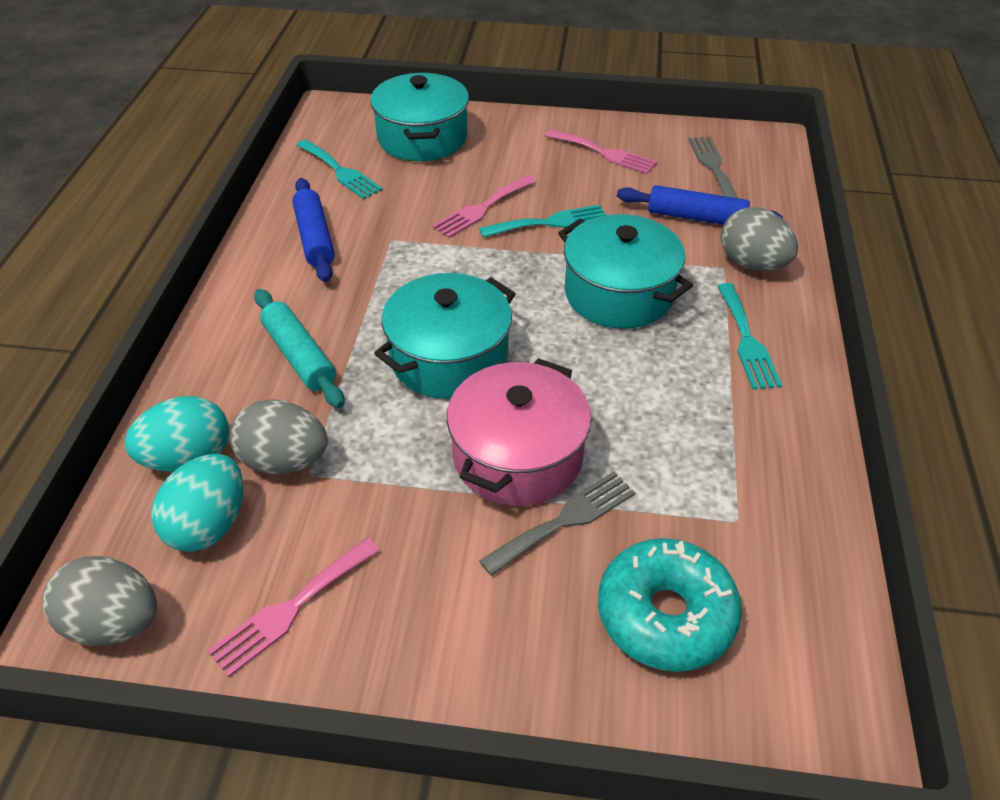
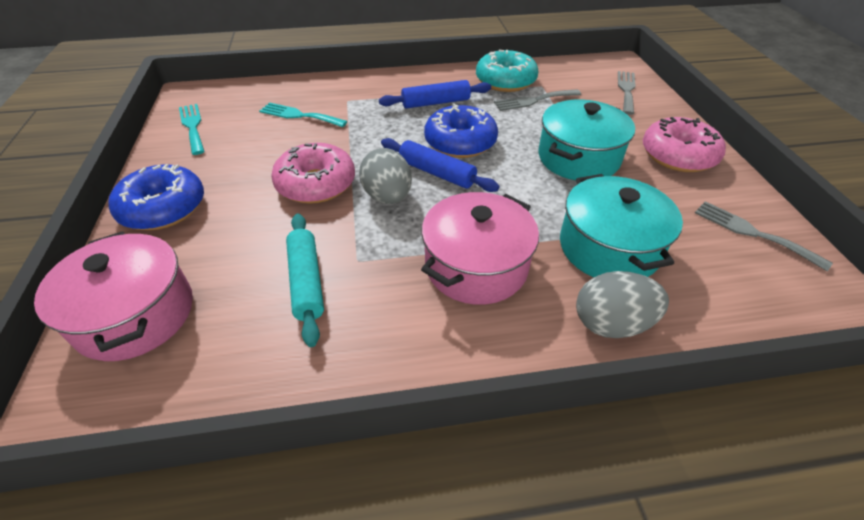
blue donut: none = 0 -> [108,164,204,230] [424,104,498,158] = 2
grey egg: [42,556,157,646] [230,399,328,474] [721,207,798,271] = 3 -> [359,148,412,204] [576,271,669,338] = 2
grey fork: [479,472,636,576] [688,136,738,198] = 2 -> [494,89,581,111] [618,71,636,115] [695,201,833,271] = 3
pink donut: none = 0 -> [271,143,355,204] [643,117,726,172] = 2
pink fork: [207,538,380,677] [432,175,537,238] [545,129,657,174] = 3 -> none = 0
pink pot: [447,358,591,506] = 1 -> [34,231,193,361] [421,192,539,305] = 2
turquoise egg: [125,396,229,472] [151,454,243,552] = 2 -> none = 0
turquoise fork: [297,139,383,199] [479,205,606,238] [718,283,782,389] = 3 -> [179,104,205,155] [259,102,347,127] = 2
turquoise pot: [370,73,469,161] [374,273,515,399] [558,214,693,329] = 3 -> [538,99,635,180] [560,174,683,277] = 2

